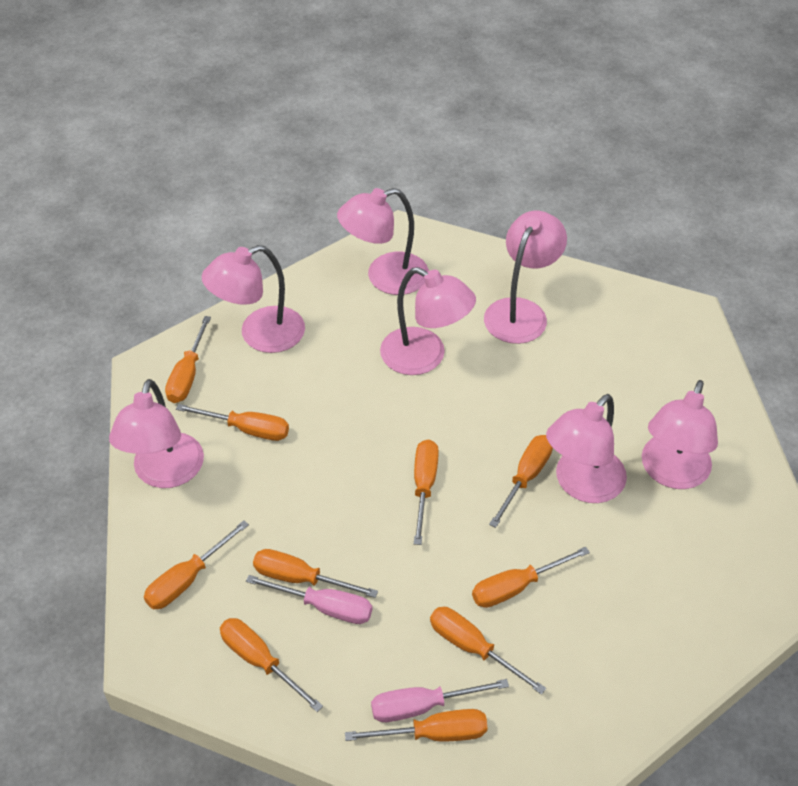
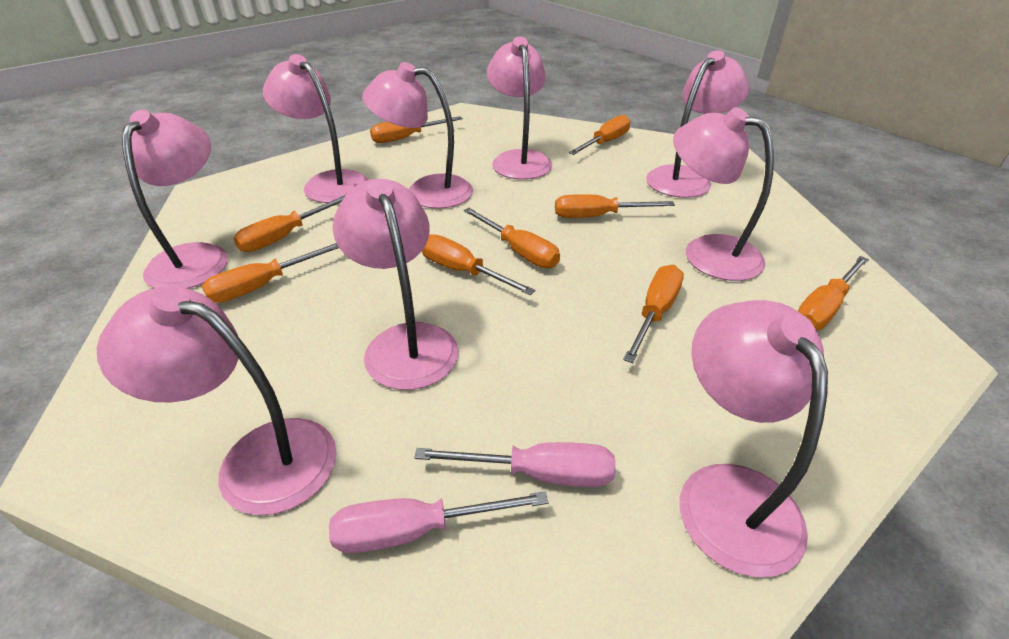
orange screwdriver: [144,520,249,609] [165,316,211,403] [176,404,289,441] [220,618,323,712] [253,549,378,598] [345,709,487,741] [414,439,439,545] [430,607,546,695] [472,547,590,608] [489,435,553,528] = 10 -> [201,243,339,303] [233,195,346,252] [370,116,463,143] [422,234,535,295] [464,208,560,268] [555,194,675,218] [569,115,630,155] [623,265,684,363] [798,256,869,330] = 9
pink lamp: [109,379,204,488] [201,245,305,353] [337,188,429,295] [380,267,476,375] [484,211,567,344] [546,394,627,503] [642,380,718,489] = 7 -> [97,286,337,515] [122,110,228,289] [263,54,368,203] [332,179,459,390] [362,62,473,209] [487,37,552,180] [646,50,750,198] [673,107,774,281] [680,300,828,577] = 9

